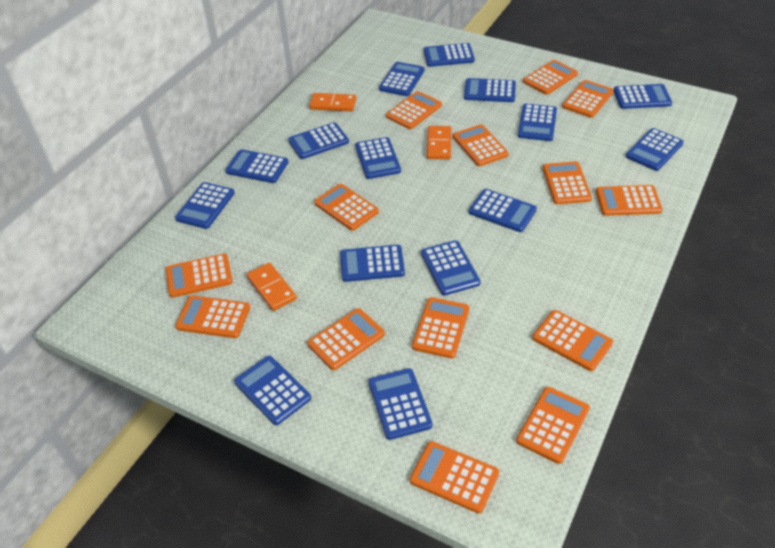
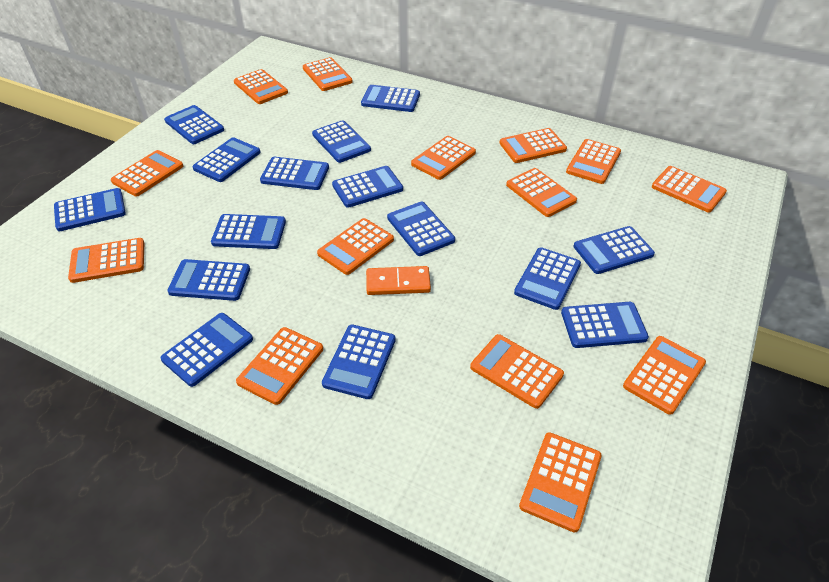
orange domino: [247,263,297,311] [309,93,357,111] [427,126,451,159] = 3 -> [366,266,431,295] = 1

